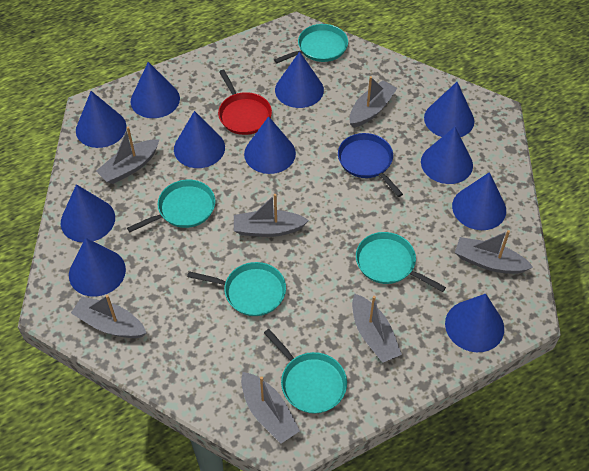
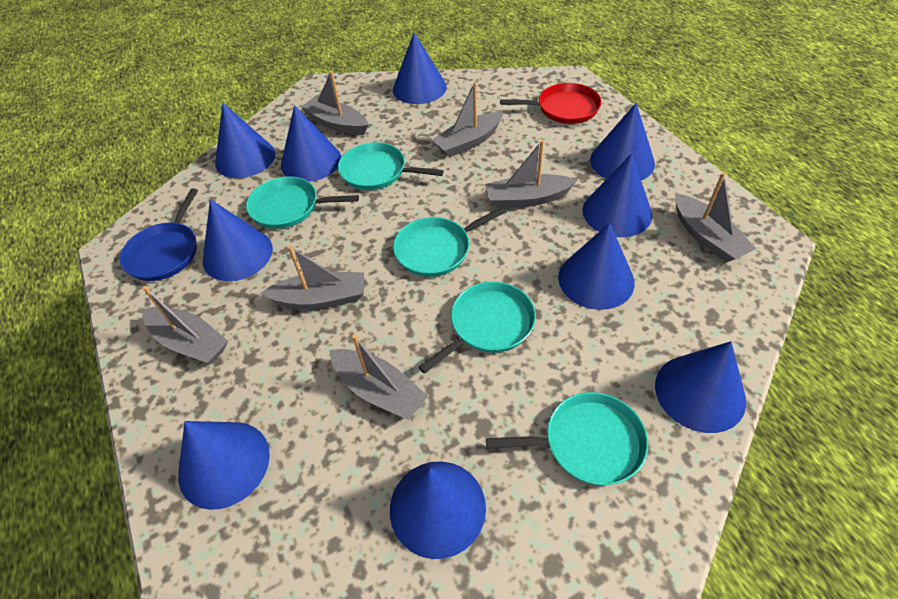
blue cone: [61,184,115,243] [69,238,126,297] [76,91,126,148] [131,62,180,118] [174,111,225,168] [244,116,296,174] [275,51,324,108] [421,127,473,184] [424,82,474,137] [445,294,504,352] [452,172,506,230] = 11 -> [178,421,270,510] [203,199,273,281] [215,103,276,178] [281,105,341,182] [390,461,486,559] [393,32,447,104] [558,223,634,310] [582,154,652,237] [590,103,655,180] [655,341,746,433] = 10

